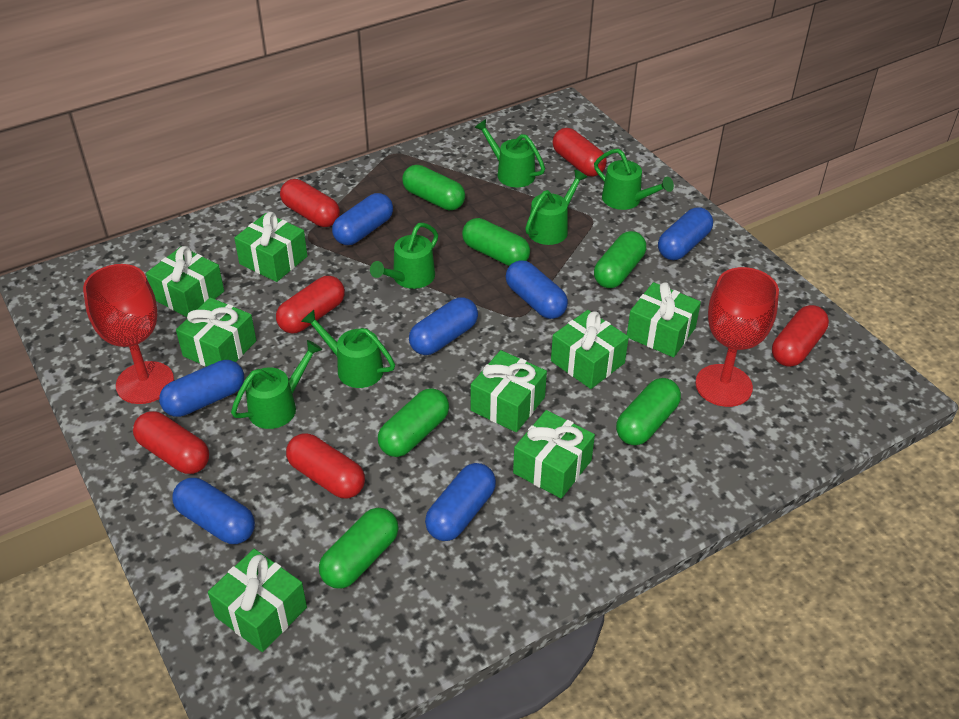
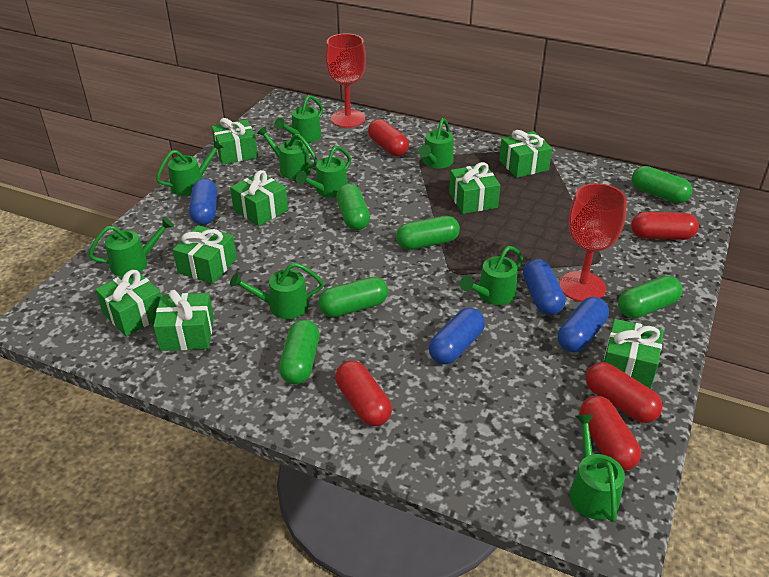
blue capsule: [159,360,244,417] [172,478,255,544] [332,193,393,245] [409,297,478,355] [425,463,496,541] [505,260,568,319] [658,208,713,260] = 7 -> [189,179,217,225] [429,308,485,364] [523,259,565,315] [558,297,609,352] = 4
green watering can: [231,340,323,429] [301,310,395,388] [370,223,438,289] [474,119,545,187] [525,170,587,245] [594,149,674,210] = 6 -> [88,217,174,276] [156,140,223,196] [230,263,324,319] [257,126,318,179] [275,95,323,143] [296,146,351,198] [419,118,453,168] [460,246,523,305] [569,414,625,522] = 9
red capsule: [133,411,209,474] [276,276,345,334] [280,179,340,227] [286,433,365,498] [553,128,607,176] [772,305,829,367] = 6 -> [335,360,392,426] [368,119,409,156] [580,396,641,471] [586,362,663,423] [631,212,699,240] = 5

